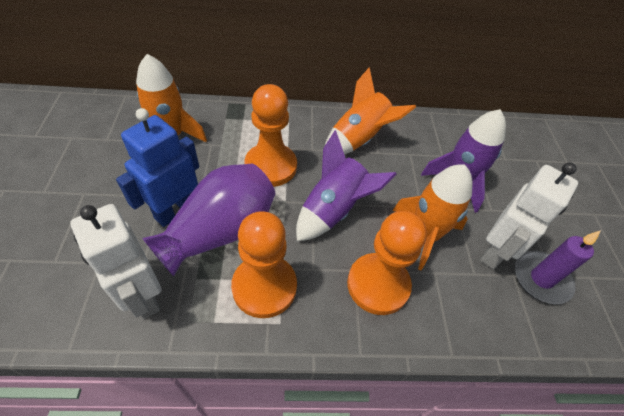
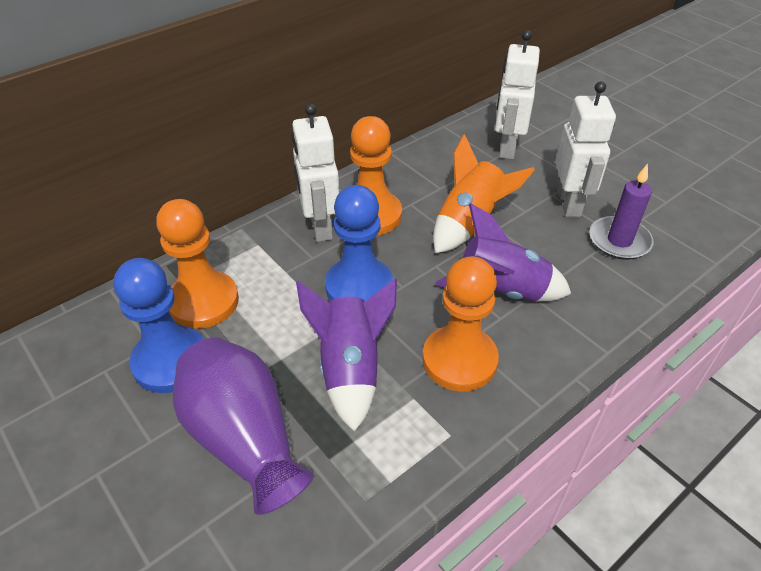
blue pawn: none = 0 -> [114,258,204,393] [325,185,393,301] = 2
blue robot: [116,108,199,227] = 1 -> none = 0
orange rocket: [136,54,207,142] [325,67,416,155] [392,165,472,271] = 3 -> [433,134,535,253] = 1
white robot: [70,204,162,319] [480,163,578,269] = 2 -> [292,103,340,242] [495,30,540,159] [555,81,616,217] = 3

